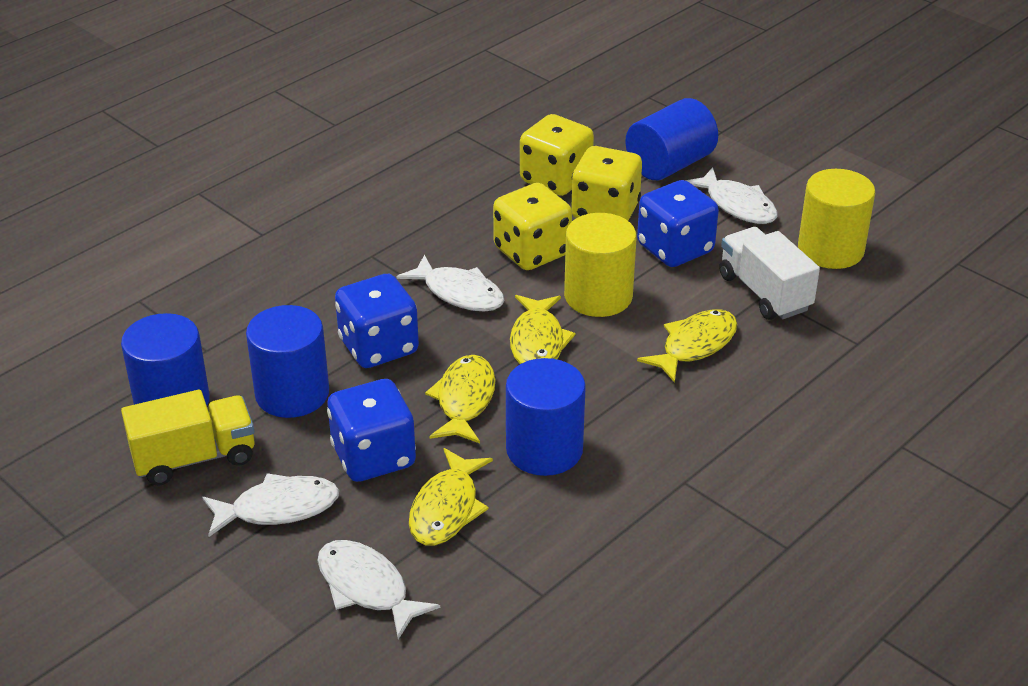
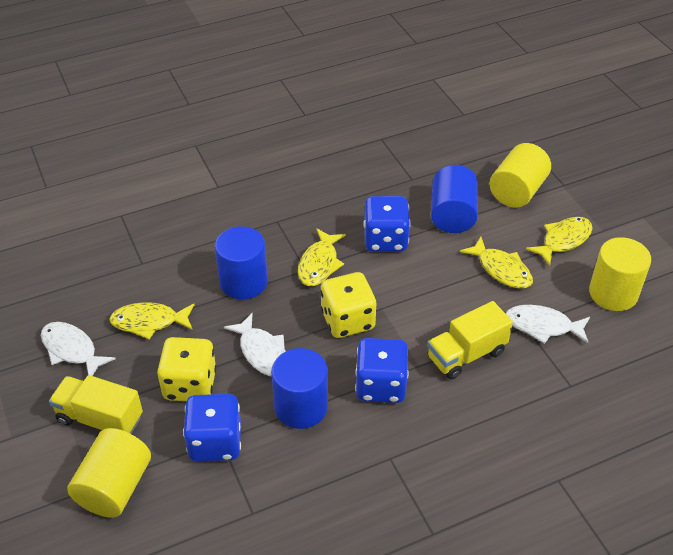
blue cylinder: [121,313,210,405] [246,305,329,418] [506,358,586,476] [625,98,718,180] = 4 -> [215,226,268,300] [271,348,328,429] [431,165,478,233] = 3
white fish: [202,473,339,537] [317,540,440,639] [397,255,505,312] [685,167,778,224] = 4 -> [41,322,116,376] [224,313,286,376] [506,305,590,344] = 3
white truck: [719,227,820,320] = 1 -> none = 0
yellow cylinder: [564,213,637,317] [798,169,875,269] = 2 -> [67,428,151,518] [490,143,551,208] [589,237,651,311] = 3
yellow dice: [493,183,572,270] [520,114,594,196] [571,146,642,221] = 3 -> [157,337,217,401] [320,272,377,338] = 2
yellow truck: [121,390,255,486] = 1 -> [49,375,143,434] [427,301,513,379] = 2

